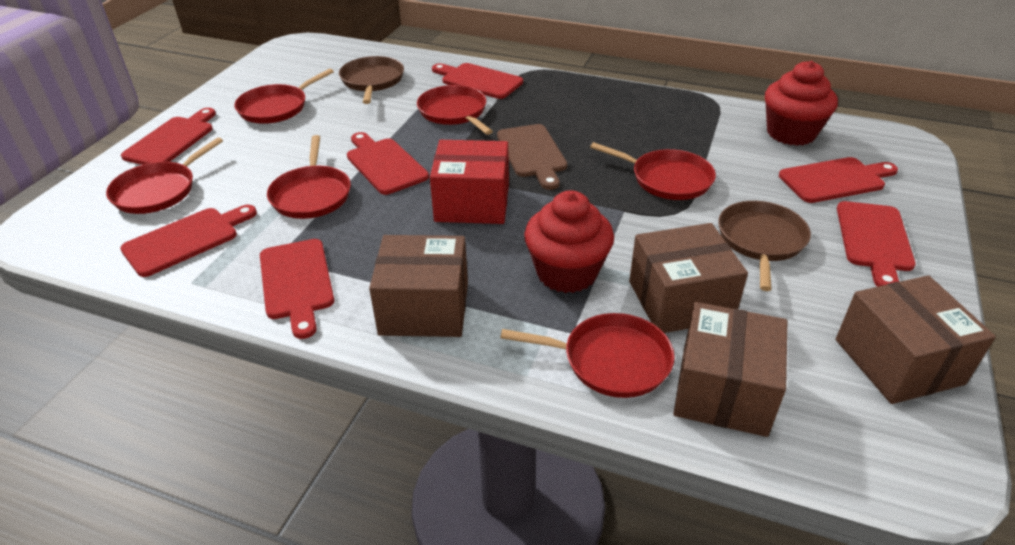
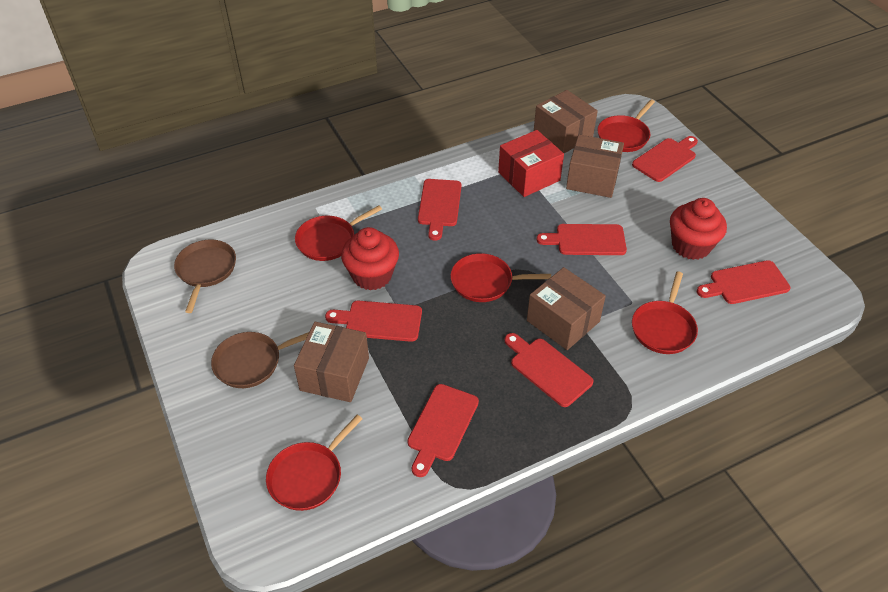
brown cutting board: [497,124,567,190] = 1 -> none = 0
red pan: [106,137,223,214] [234,69,334,124] [267,135,351,219] [417,85,493,135] [500,313,675,398] [590,142,716,200] = 6 -> [266,415,362,511] [295,205,382,261] [451,253,551,302] [597,99,655,152] [632,272,698,354] = 5

